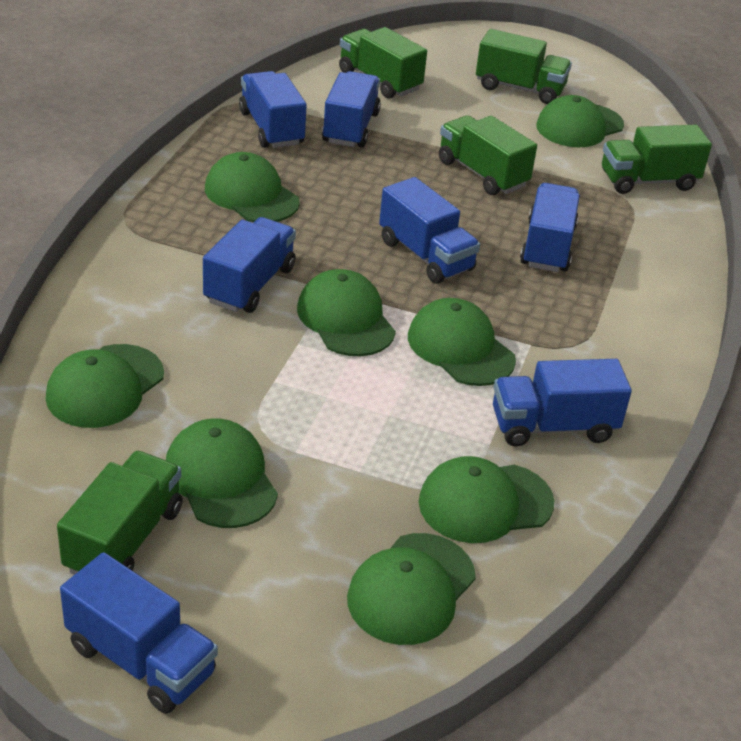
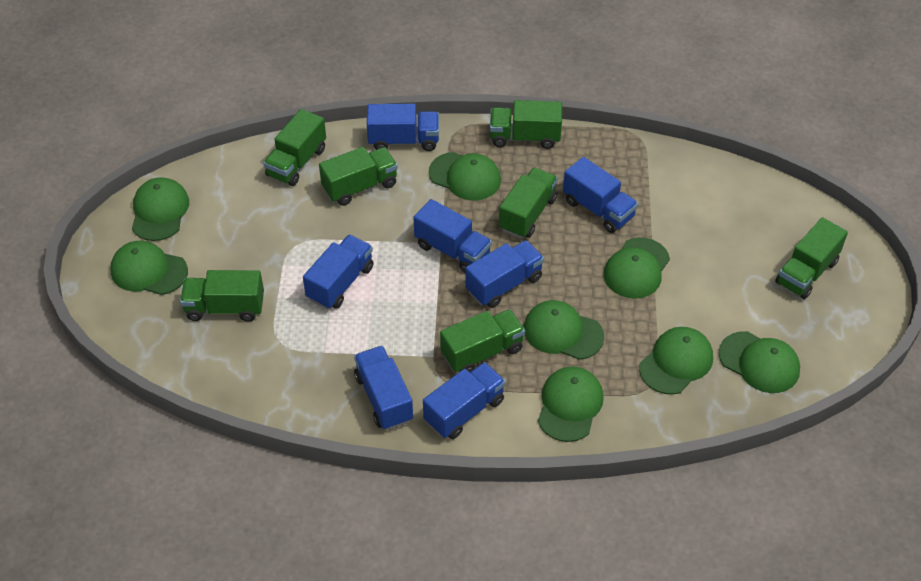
green truck: [57,451,183,575] [339,27,427,99] [439,115,537,195] [476,29,572,104] [602,125,712,194] = 5 -> [180,270,264,322] [263,109,326,186] [319,147,398,206] [440,309,525,372] [490,100,562,149] [499,167,558,239] [775,217,848,299] = 7

